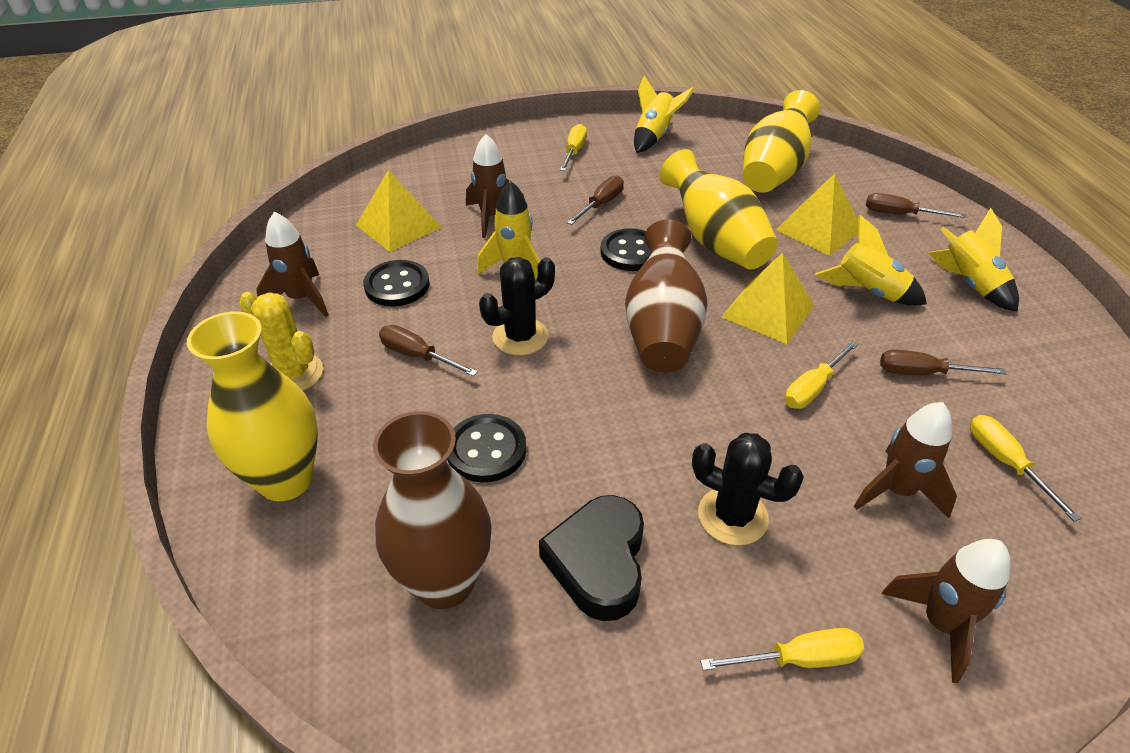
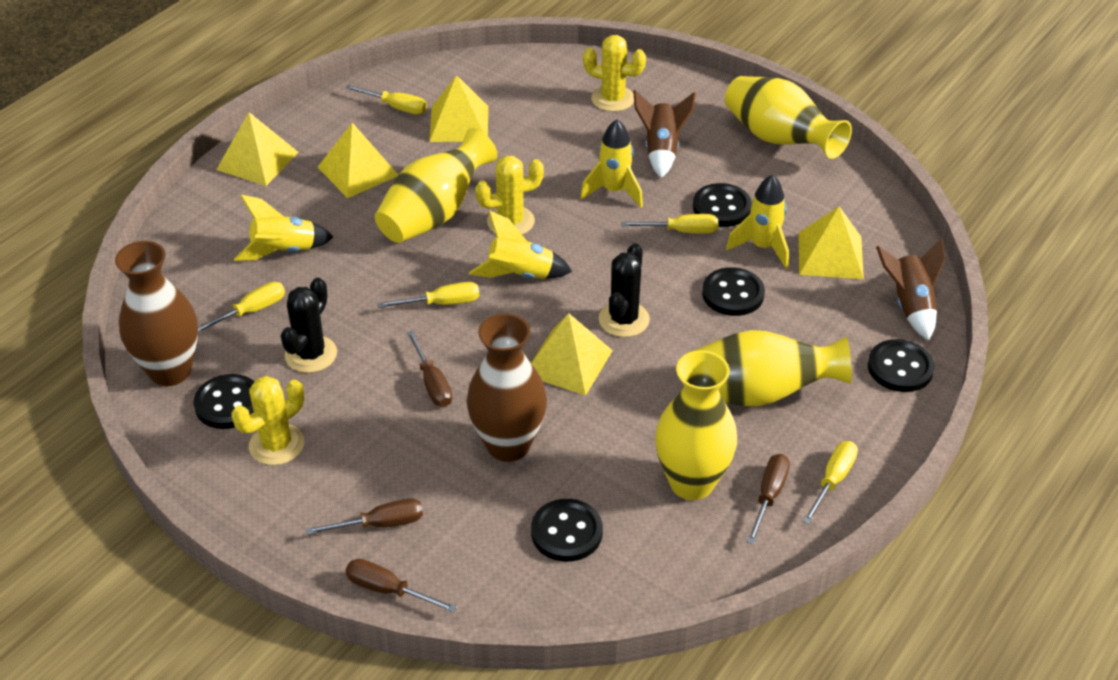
black button: [363,260,430,306] [448,414,526,482] [600,228,652,271] = 3 -> [193,374,254,429] [531,499,603,562] [693,183,752,227] [702,267,765,316] [868,339,935,392] = 5
black heart: [539,495,644,621] = 1 -> none = 0
brown rocket: [256,212,329,317] [466,134,524,238] [854,402,957,518] [882,539,1010,683] = 4 -> [633,90,696,178] [876,238,945,340] = 2
yellow cactus: [239,292,323,391] = 1 -> [232,376,304,465] [475,156,544,235] [583,35,646,112] = 3
yellow pyramid: [356,170,441,252] [721,253,815,344] [776,173,858,256] = 3 -> [216,112,298,186] [318,123,398,198] [429,75,488,142] [531,313,613,396] [799,206,864,279] = 5
yellow screwdriver: [560,124,587,171] [700,628,865,671] [785,341,858,409] [970,415,1081,522] = 4 -> [198,282,285,333] [346,85,427,114] [378,282,479,308] [621,214,718,233] [803,441,858,524] = 5
yellow vase: [187,311,318,501] [660,149,778,270] [743,90,820,193] = 3 -> [375,128,498,243] [655,350,737,500] [688,330,852,407] [725,76,852,159] = 4

